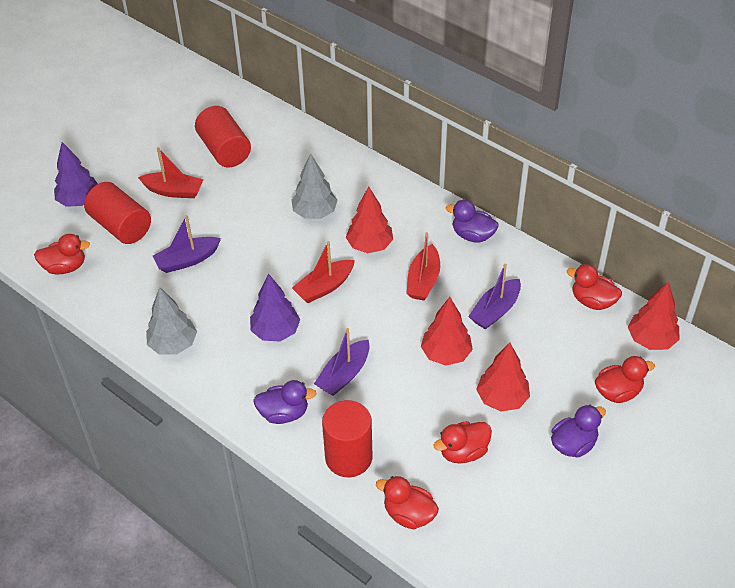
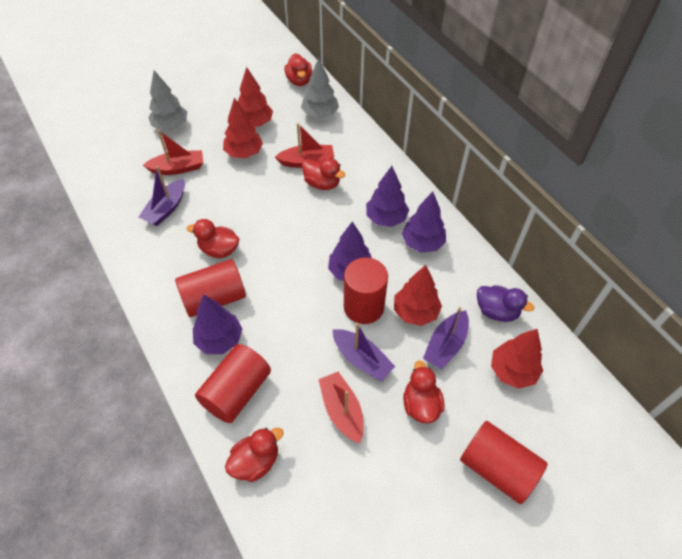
purple duck: [253,380,317,424] [446,200,499,242] [551,405,606,458] = 3 -> [477,285,534,322] = 1
purple tree: [54,142,98,207] [250,274,300,341] = 2 -> [193,294,242,354] [328,222,372,281] [366,166,409,227] [402,192,446,253] = 4
red cylinder: [84,182,151,244] [195,106,251,167] [322,400,372,477] = 3 -> [175,259,246,317] [195,344,271,423] [344,257,388,324] [460,421,548,504] = 4

